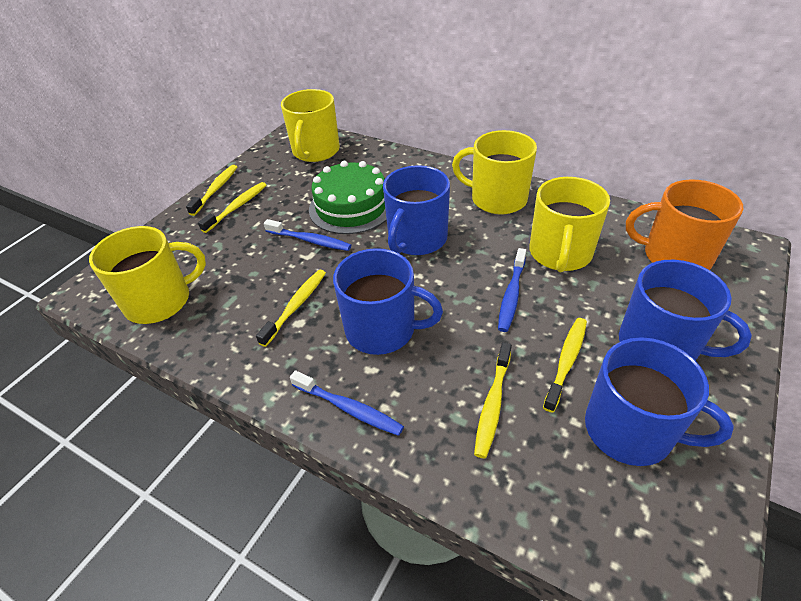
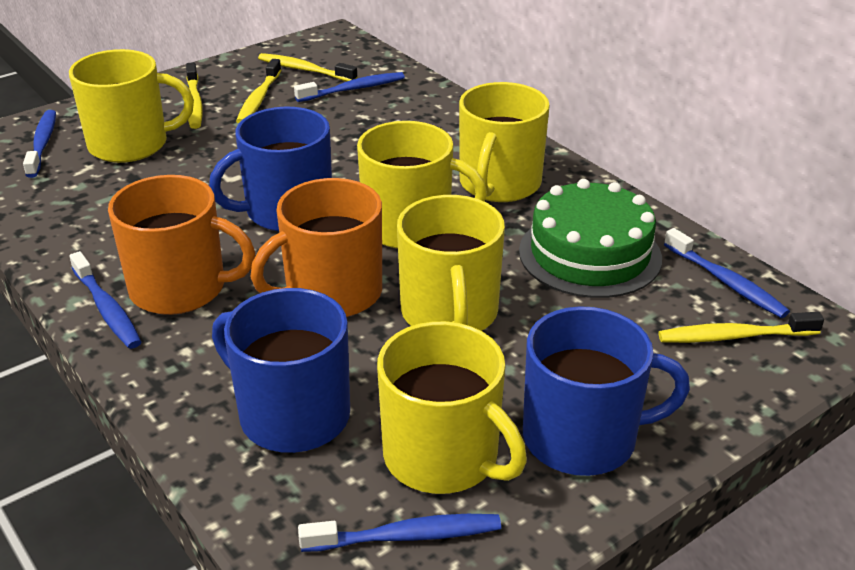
blue mug: [333,248,443,355] [383,165,450,255] [585,337,734,466] [619,260,752,361] = 4 -> [209,107,332,231] [212,288,350,453] [523,306,690,476] = 3
blue toothbrush: [264,219,351,251] [290,370,404,436] [498,248,526,332] = 3 -> [23,110,56,178] [69,251,141,349] [294,72,405,102] [298,514,501,552] [664,228,790,318] = 5
orange mug: [626,179,743,270] = 1 -> [108,175,255,315] [250,178,382,317] = 2
yellow mug: [89,226,206,324] [281,89,340,162] [452,130,537,214] [530,177,610,273] = 4 -> [69,49,194,163] [357,121,487,249] [377,321,527,494] [397,195,505,331] [459,82,550,202] = 5
yellow toothbrush: [186,165,237,216] [198,182,267,233] [256,270,326,347] [474,342,512,458] [543,318,587,413] = 5 -> [186,62,203,129] [236,59,281,124] [258,53,357,81] [659,312,824,343] = 4

